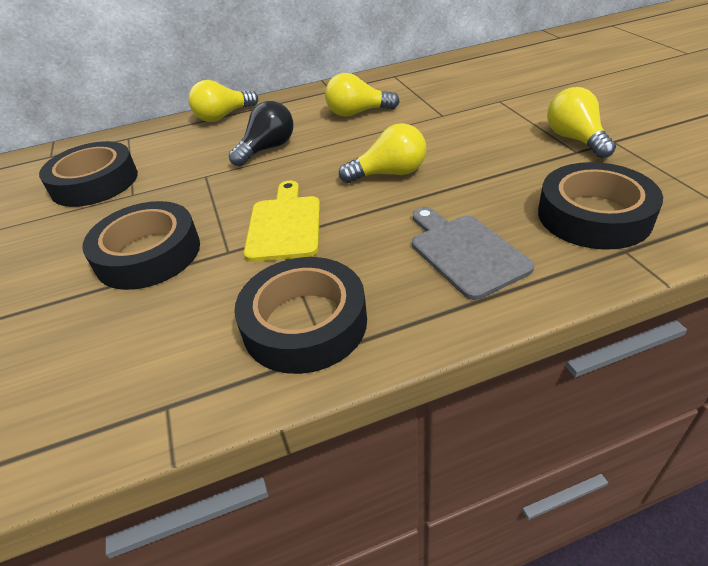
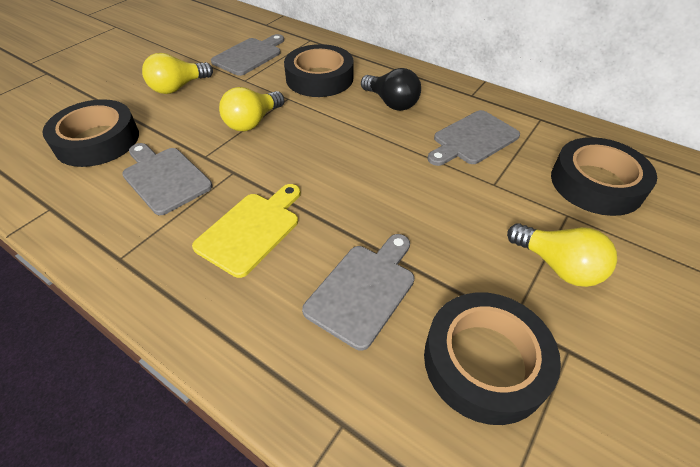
grey cutting board: [412,207,534,300] = 1 -> [122,143,213,215] [211,34,284,76] [302,234,414,350] [427,110,520,166] = 4
yellow light bulb: [188,80,258,122] [325,73,400,117] [339,123,426,183] [547,87,616,158] = 4 -> [142,53,213,94] [219,87,284,131] [507,223,617,287] = 3

